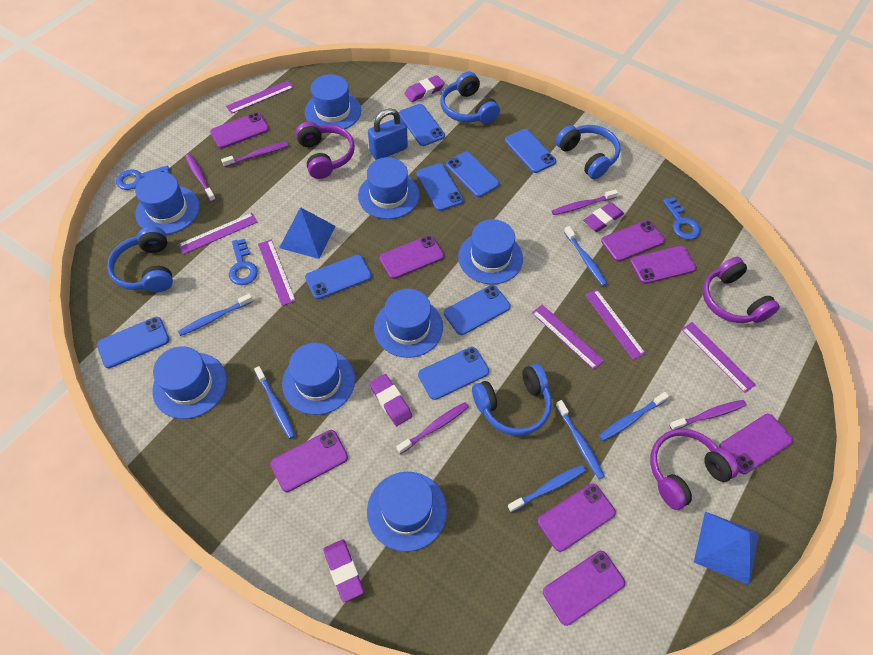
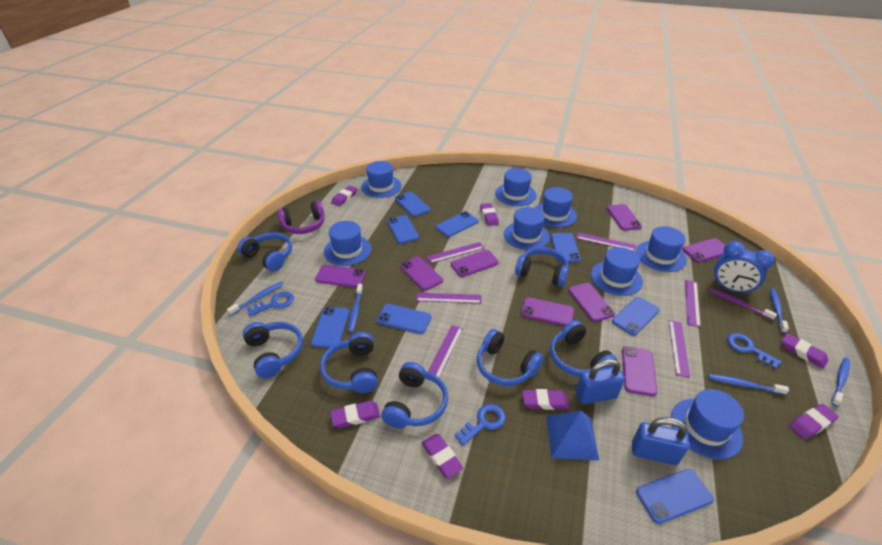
blue clock: none = 0 -> [712,241,775,295] = 1
blue headphones: [107,226,173,292] [440,71,500,124] [472,364,552,436] [555,125,620,179] = 4 -> [237,232,292,271] [243,322,303,378] [320,332,378,393] [381,362,448,428] [477,329,544,386] [515,247,569,287] [550,320,617,377] = 7
blue padlock: [368,108,408,160] = 1 -> [575,359,625,404] [632,417,689,465] = 2
blue pyramid: [279,207,336,259] [694,511,759,585] = 2 -> [546,411,599,460] = 1
blue toothbrush: [178,293,253,336] [254,366,295,439] [508,465,586,513] [555,400,605,479] [564,226,607,286] [599,392,669,441] = 6 -> [227,282,283,315] [348,284,363,333] [708,374,789,395] [770,288,789,333] [831,358,850,406] = 5
purple eraser: [323,539,364,602] [369,374,412,426] [404,75,445,102] [583,202,624,232] = 4 -> [330,401,380,428] [331,185,357,206] [422,434,463,478] [480,203,499,226] [522,389,569,410] [782,333,828,369] [789,404,839,440] = 7
purple headphones: [296,122,355,179] [650,429,739,510] [702,257,780,323] = 3 -> [277,201,325,234] = 1
purple toothbrush: [185,154,216,202] [221,142,289,167] [396,402,469,454] [552,189,618,215] [669,400,746,430] = 5 -> [710,288,777,320] = 1

